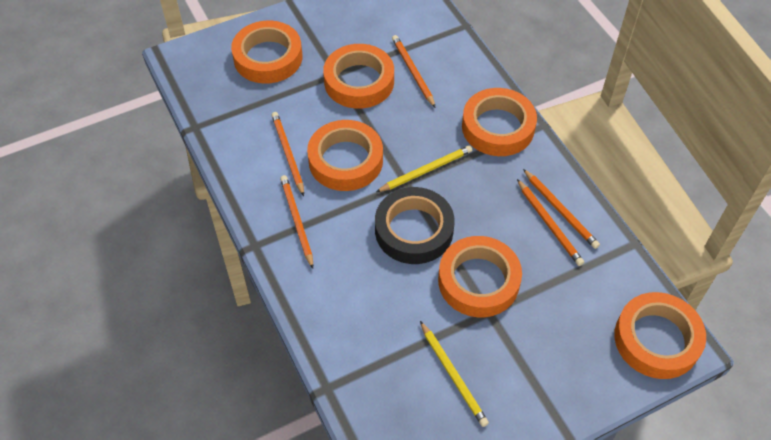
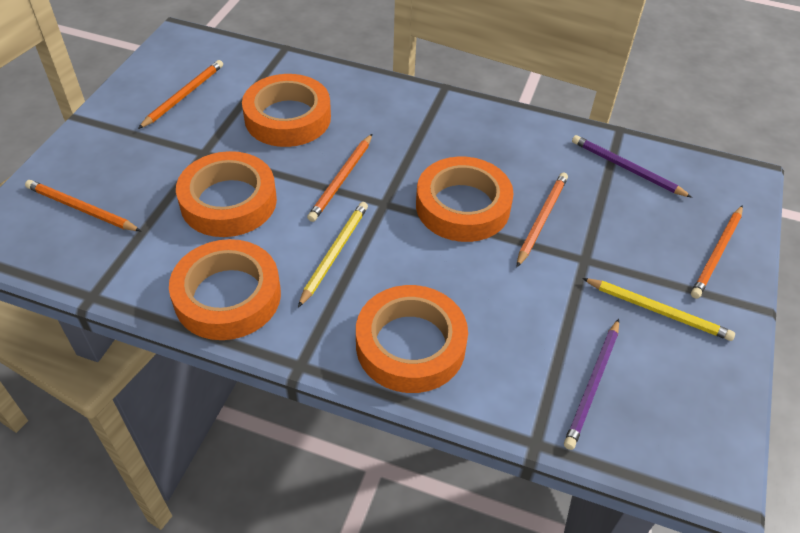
black tape: [375,187,455,264] = 1 -> none = 0
orange tape: [231,20,302,84] [307,120,383,191] [323,44,394,109] [438,236,522,317] [462,88,537,156] [614,292,706,379] = 6 -> [169,239,281,340] [176,151,277,237] [242,74,331,147] [356,285,468,393] [416,156,514,242] = 5
purple pencil: none = 0 -> [564,319,619,450] [572,135,693,198] = 2

